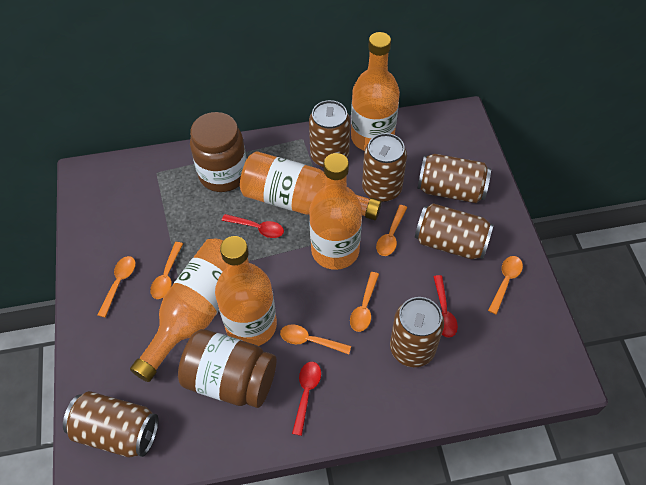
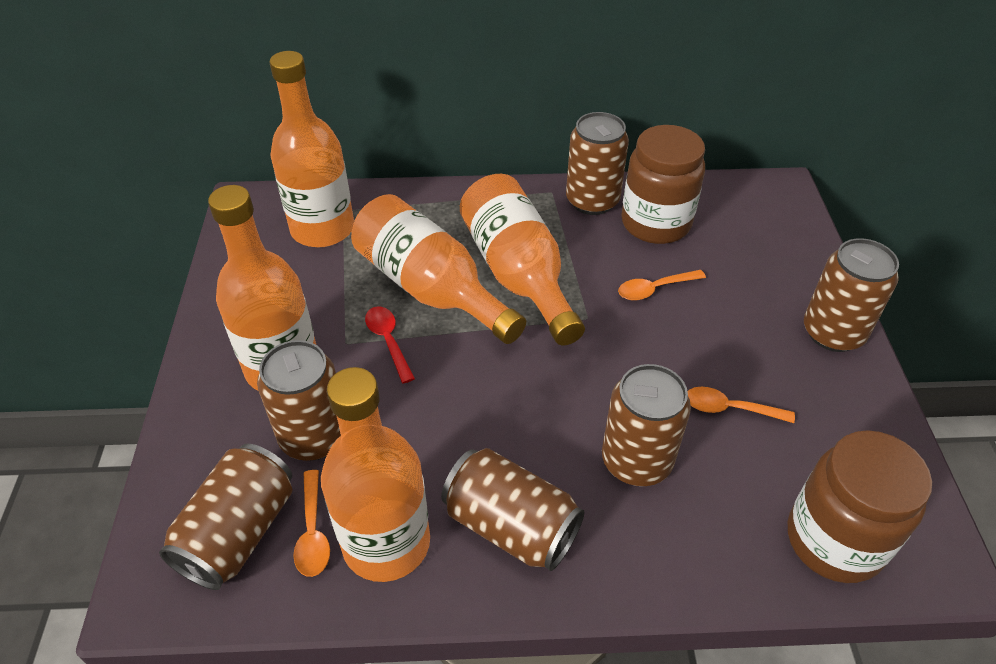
orange spoon: [98,256,136,318] [150,242,183,299] [280,324,351,354] [350,272,379,332] [376,205,407,256] [488,256,523,314] = 6 -> [293,470,330,577] [618,270,706,300] [687,387,795,423] = 3
red spoon: [222,214,284,238] [292,362,321,436] [433,275,458,338] = 3 -> [365,306,415,384] = 1

